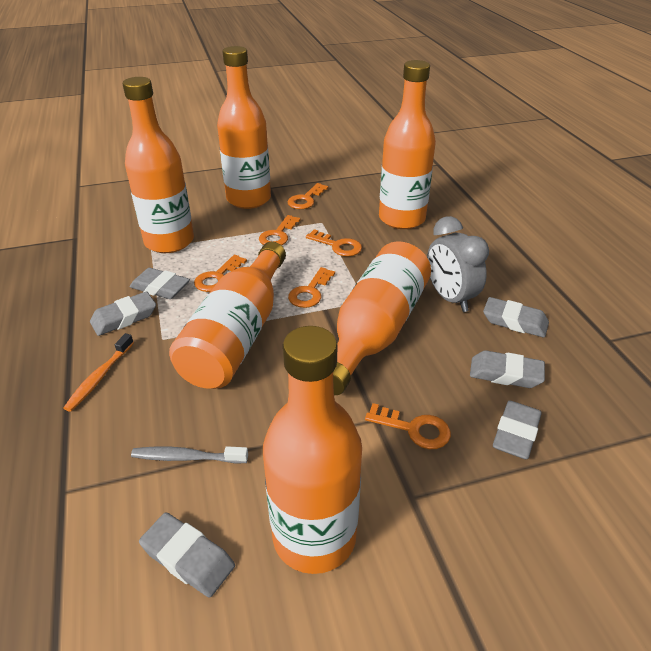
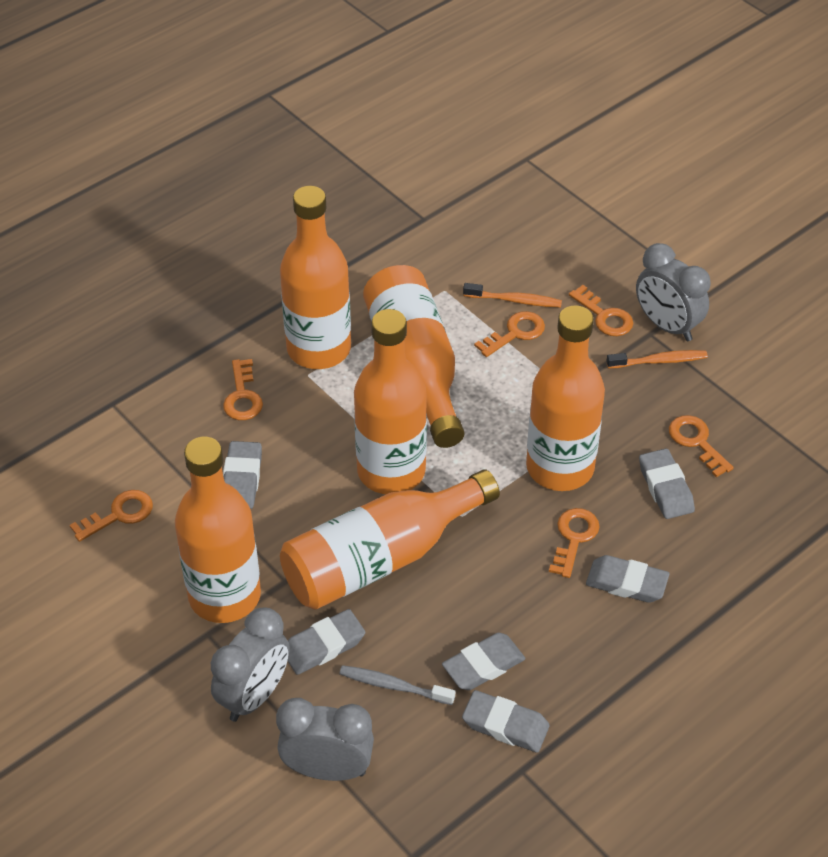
grey clock: [427,216,489,312] = 1 -> [211,608,290,722] [276,698,374,781] [636,243,711,341] = 3
orange toothbrush: [64,333,134,412] = 1 -> [463,283,562,307] [606,350,708,369] = 2

